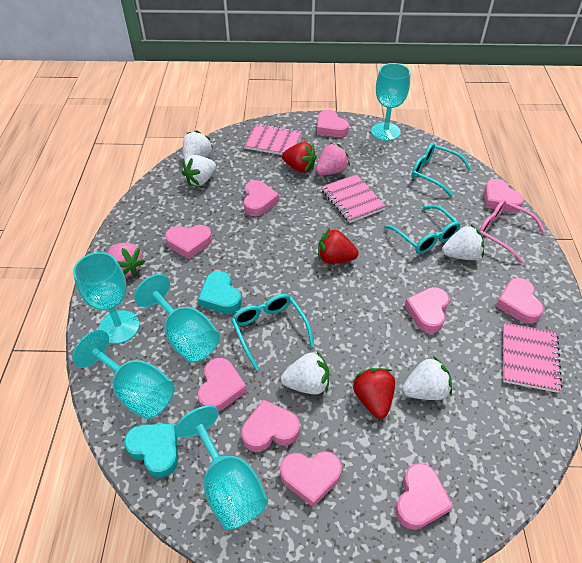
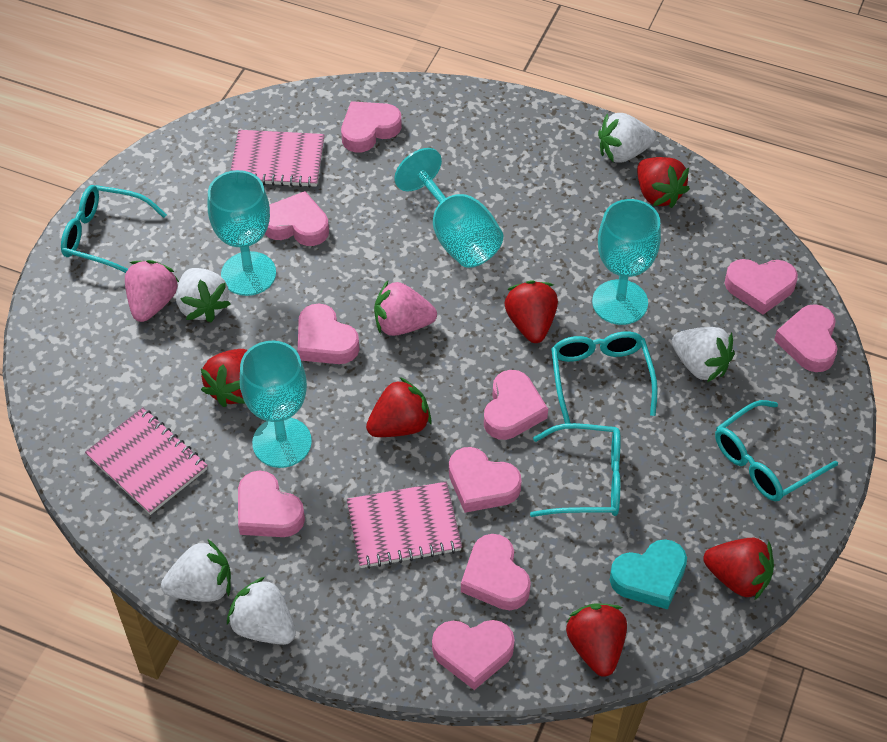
pink glasses: [479,199,546,263] = 1 -> none = 0
red strawberry: [282,142,317,173] [318,228,358,264] [353,368,395,419] = 3 -> [201,349,247,407] [366,377,432,437] [504,280,558,343] [566,603,627,677] [637,157,690,208] [703,538,774,600] = 6
turquoise glasses: [231,294,314,370] [384,205,461,254] [411,143,472,197] = 3 -> [61,185,167,273] [530,423,621,517] [551,331,658,424] [715,400,838,501] = 4
turquoise goblet: [72,330,175,419] [73,252,139,344] [134,274,220,363] [175,405,268,530] [371,63,411,141] = 5 -> [208,170,276,296] [240,341,312,468] [394,148,503,268] [592,199,661,325] = 4
turquoise heart: [124,423,178,477] [198,271,242,314] = 2 -> [610,539,687,610] = 1

